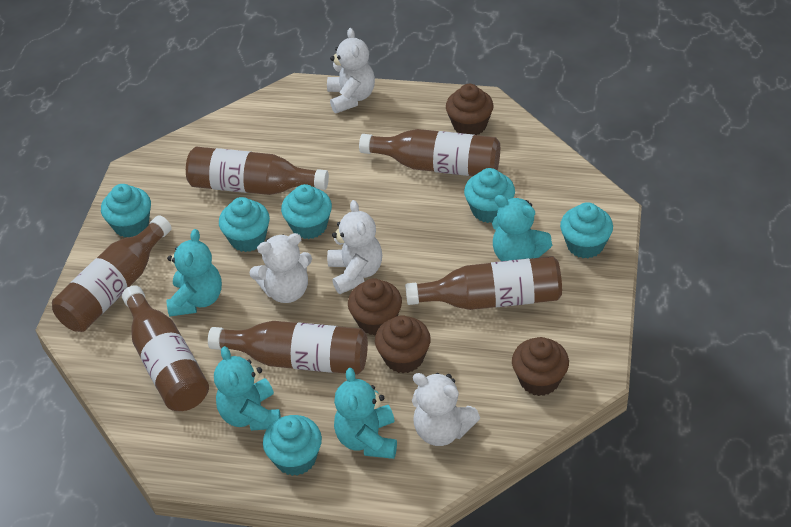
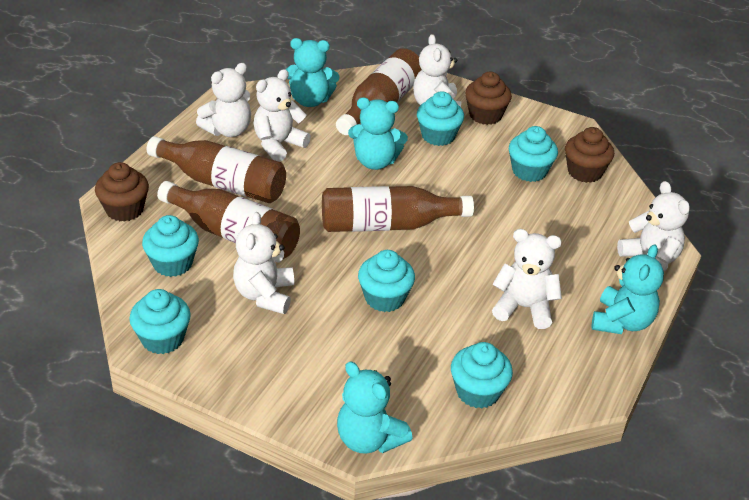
brown bottle: [52,215,172,332] [122,285,209,411] [186,147,329,195] [208,321,368,375] [359,129,500,176] [405,256,562,310] = 6 -> [147,136,286,203] [157,181,300,260] [322,186,474,232] [336,49,422,135] = 4
brown cupcake: [348,278,402,336] [375,315,431,373] [446,84,493,135] [512,337,569,396] = 4 -> [95,162,149,222] [465,72,512,125] [565,127,614,183] = 3
white teddy bear: [249,233,312,303] [327,28,375,113] [327,200,382,294] [412,373,480,446] = 4 -> [196,63,251,137] [233,212,294,314] [254,69,311,162] [413,34,462,107] [492,229,562,329] [617,181,690,271] = 6

